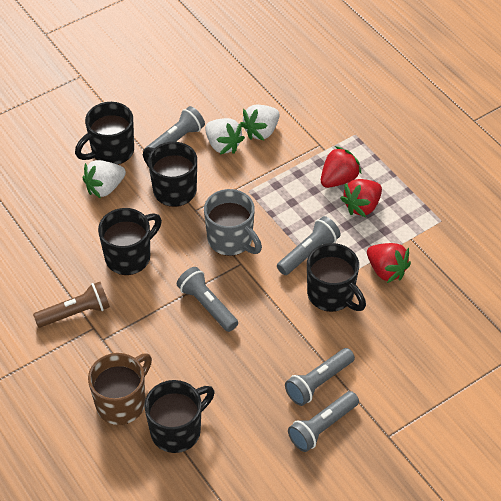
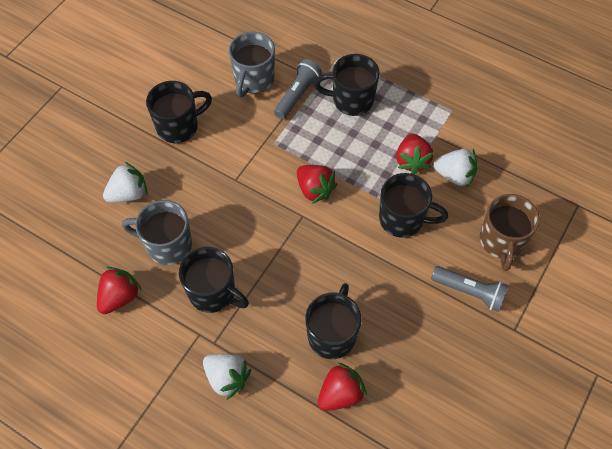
brown flashlight: [33,282,110,328] = 1 -> none = 0
grey flashlight: [144,106,205,155] [177,267,238,332] [277,216,341,275] [285,348,355,406] [288,391,359,452] = 5 -> [274,59,322,119] [431,266,508,312] = 2
grey mug: [204,189,262,256] = 1 -> [122,200,192,265] [229,32,275,98] = 2
red strawberry: [321,146,362,188] [341,179,382,217] [367,243,411,283] = 3 -> [97,267,142,314] [297,165,338,204] [318,363,367,411] [396,134,434,174] = 4

